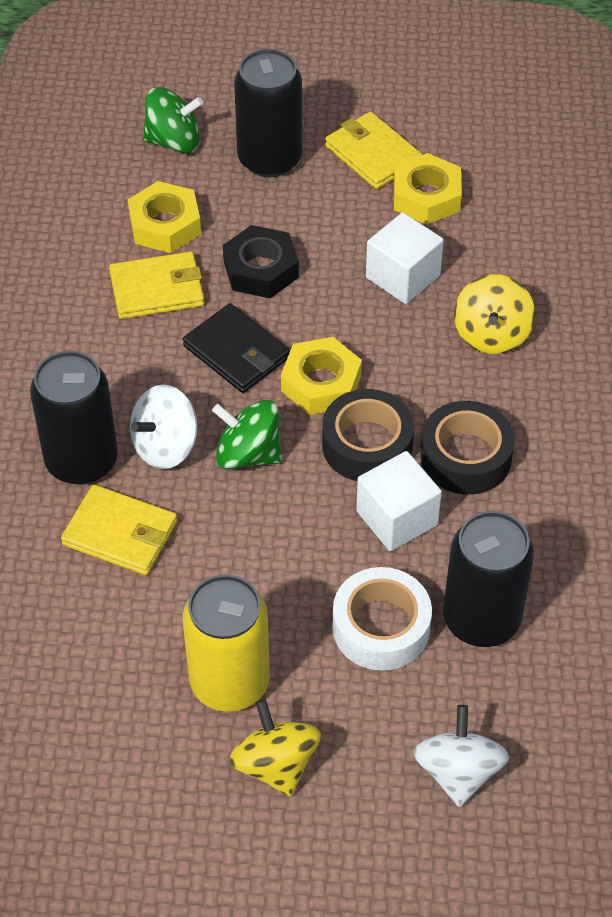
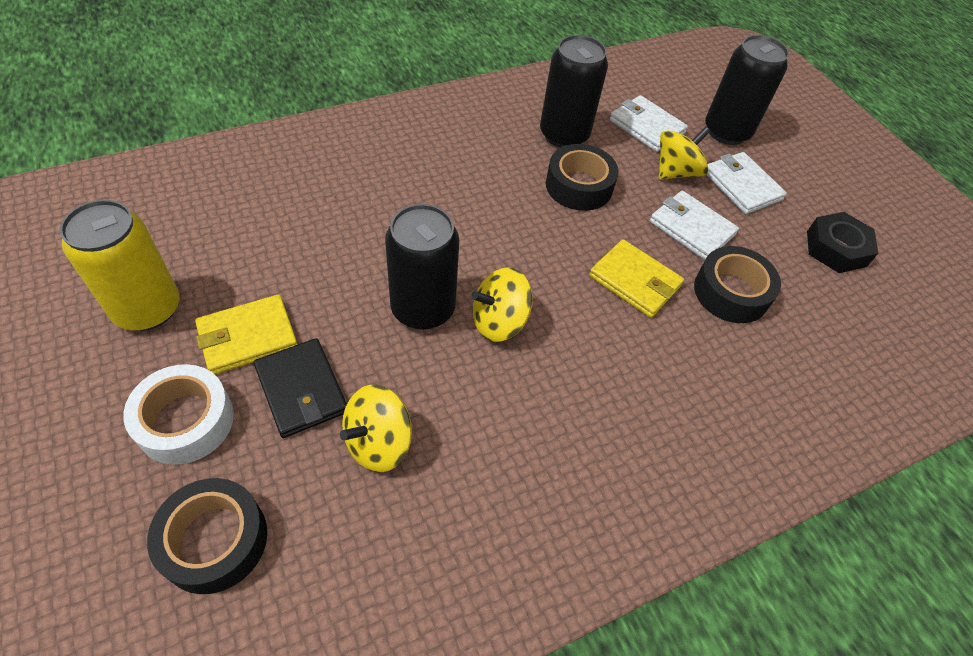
black tape: [322,389,414,481] [420,401,515,495] = 2 -> [147,478,267,594] [546,144,619,211] [694,246,781,323] = 3
green spinning top: [143,87,203,153] [212,400,281,469] = 2 -> none = 0
white cube: [356,451,442,551] [366,213,444,304] = 2 -> none = 0
white spinning top: [130,384,197,469] [413,705,509,807] = 2 -> none = 0
white wallet: none = 0 -> [610,95,688,152] [650,191,739,260] [707,152,787,214] = 3
yellow nut: [128,181,201,253] [281,337,362,415] [394,153,462,225] = 3 -> none = 0
yellow spinning top: [229,699,321,797] [454,274,535,354] = 2 -> [340,385,412,472] [471,267,533,342] [659,126,710,180] = 3
yellow wallet: [61,485,177,575] [109,251,204,319] [325,112,422,189] = 3 -> [195,294,298,375] [589,239,684,318] = 2

